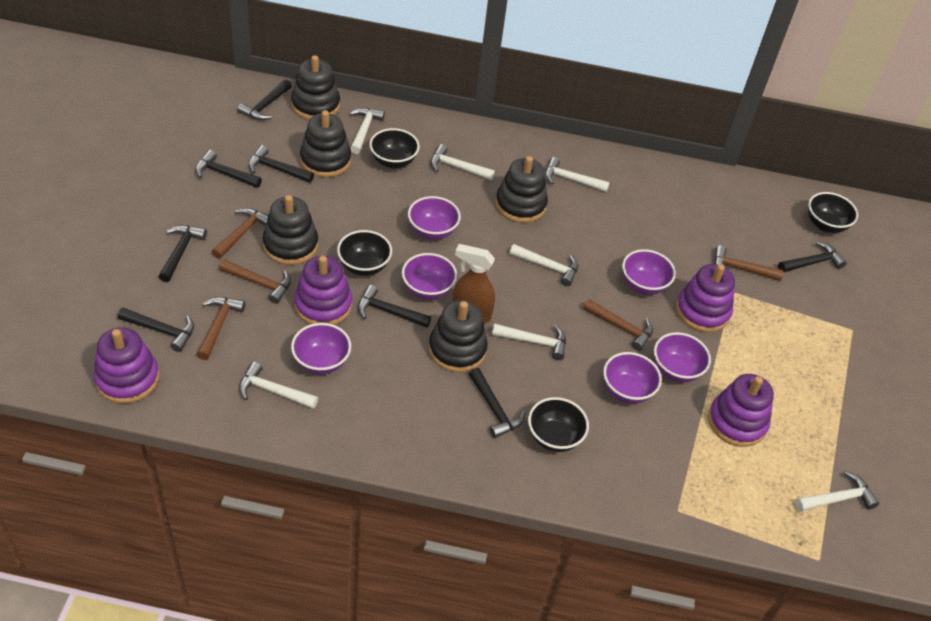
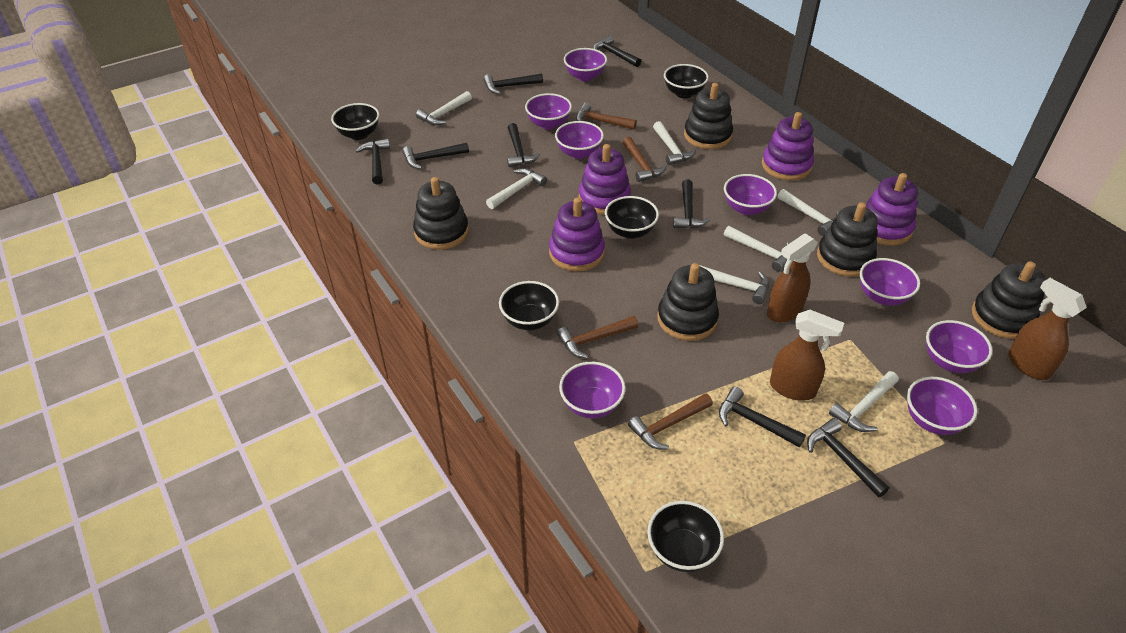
black bowl: [337,230,392,276] [369,128,420,168] [528,397,589,452] [808,192,858,233] = 4 -> [331,103,379,140] [499,281,559,330] [605,196,659,239] [647,501,724,572] [664,64,709,98] = 5
brown hammer: [197,297,246,360] [212,208,268,259] [219,260,291,304] [583,299,653,351] [714,245,784,281] = 5 -> [557,316,639,359] [576,103,637,130] [623,137,666,182] [628,393,713,450] = 4
brown spray bottle: [452,244,495,324] = 1 -> [767,233,818,322] [770,310,844,401] [1008,278,1087,380] = 3
purple bowl: [291,323,351,374] [402,253,457,300] [408,196,461,240] [603,352,662,404] [622,249,676,295] [654,332,711,382] = 6 -> [525,93,572,130] [555,121,604,159] [559,362,626,418] [564,48,607,81] [724,174,777,215] [860,258,920,305] [907,377,977,435] [926,320,992,373] = 8

